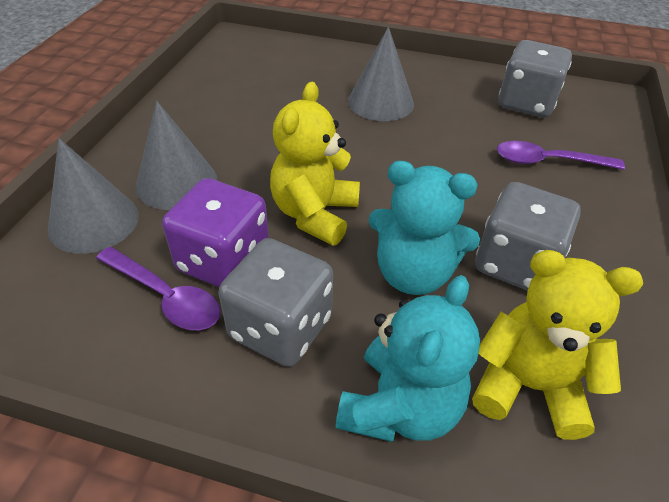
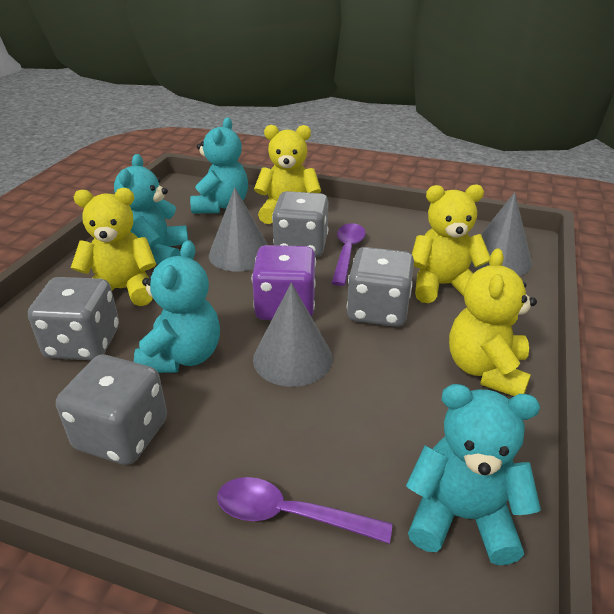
grey dice: [219,238,333,367] [475,182,581,291] [499,40,572,118] = 3 -> [28,277,119,360] [56,355,167,465] [272,191,328,257] [347,247,414,327] = 4
turquoise teddy bear: [335,275,480,442] [369,161,480,295] = 2 -> [114,154,188,265] [134,240,220,373] [190,117,248,213] [406,384,541,565] = 4
yellow teddy bear: [270,82,360,246] [472,250,643,440] = 2 -> [71,188,157,306] [254,125,321,224] [412,184,490,303] [449,248,537,396] = 4

